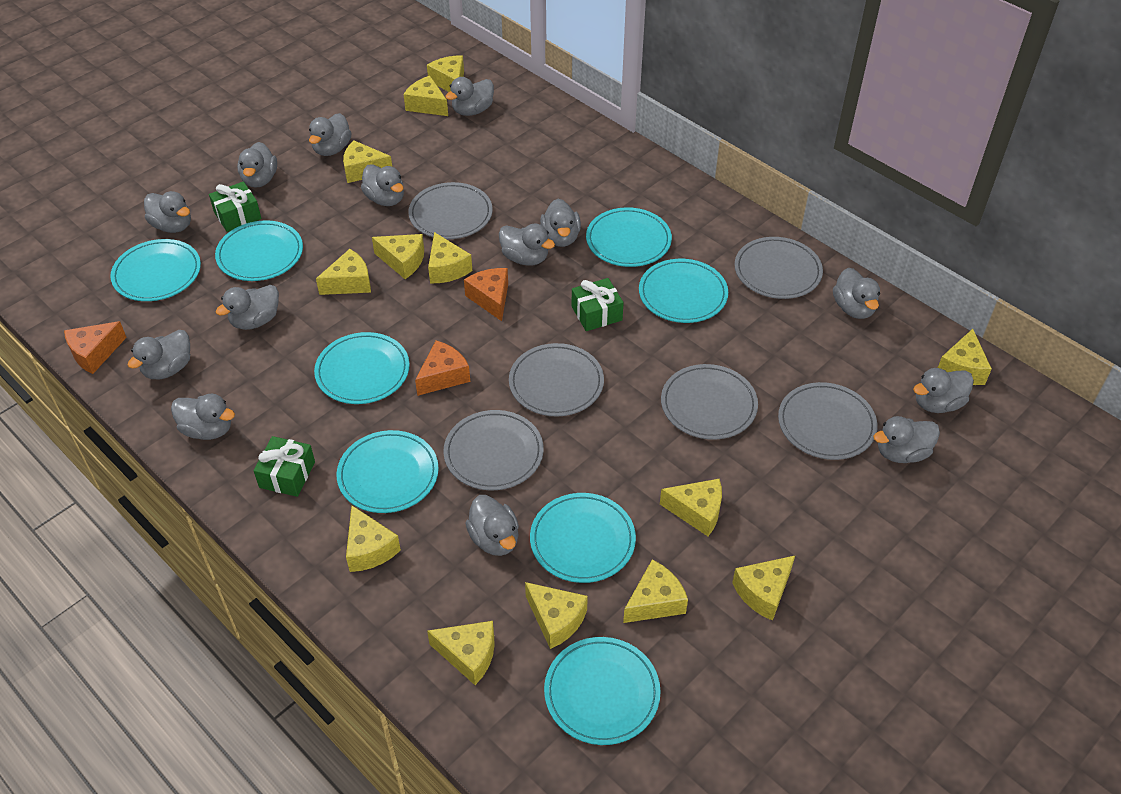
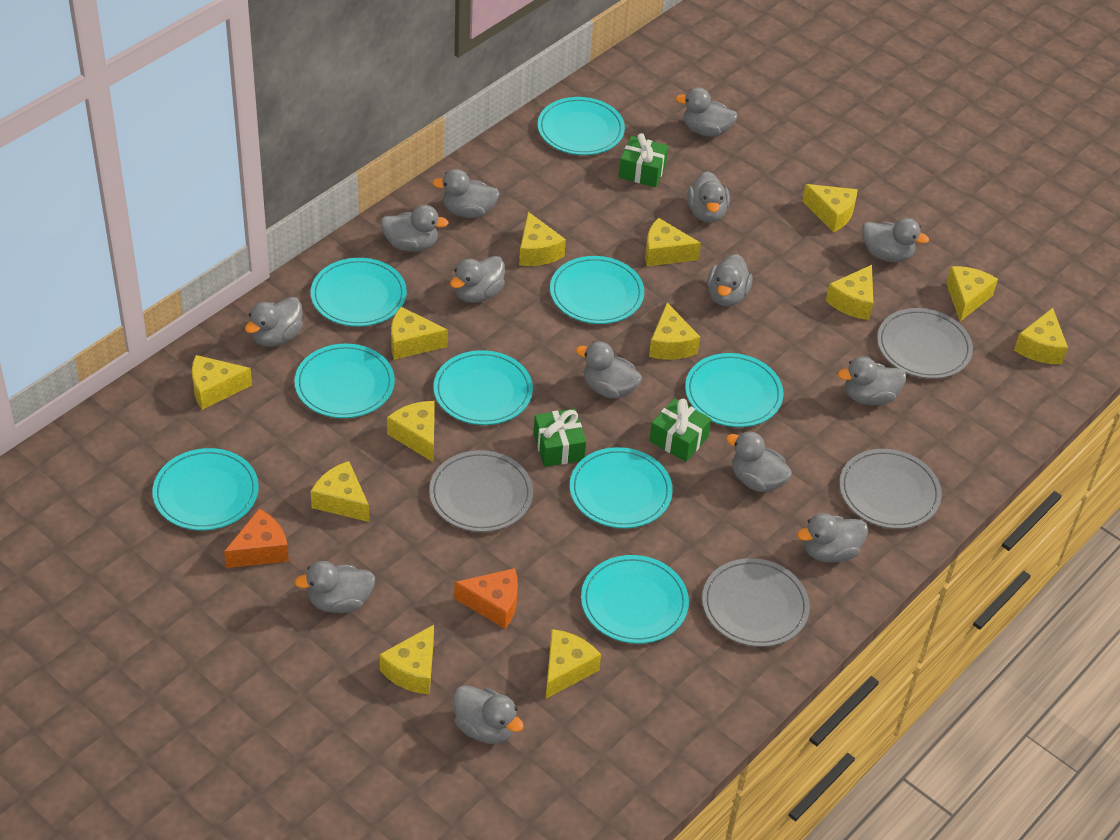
grey plate: [408,182,493,239] [443,410,544,490] [509,343,604,417] [661,364,758,440] [735,237,823,299] [778,382,877,460] = 6 -> [429,450,533,532] [702,558,810,647] [839,449,942,529] [877,308,973,379] = 4
orange cheese: [64,321,127,374] [415,341,470,396] [464,268,508,321] = 3 -> [224,509,289,568] [454,568,518,629] = 2
turquoise plate: [110,239,201,301] [215,220,303,281] [314,332,410,404] [337,430,439,513] [530,493,636,583] [544,637,661,745] [586,207,672,267] [639,259,728,323] = 8 -> [152,448,259,530] [295,344,395,418] [311,258,407,327] [434,350,533,425] [538,97,625,155] [550,256,644,324] [570,447,673,528] [581,555,689,644] [685,353,784,427] = 9

